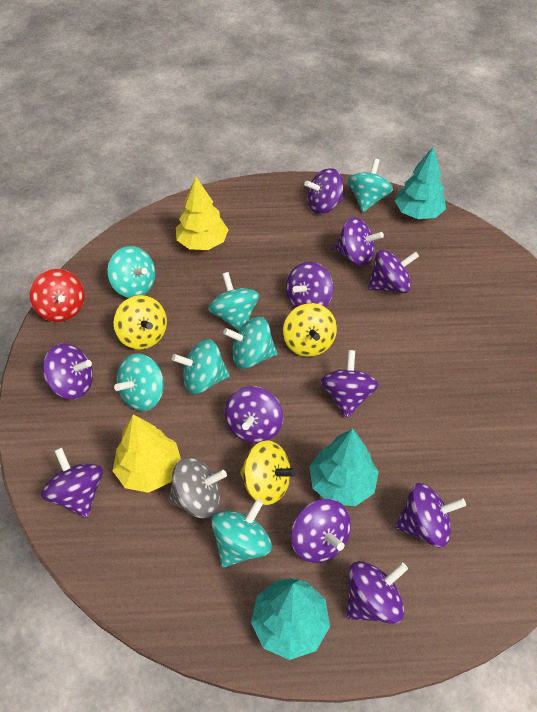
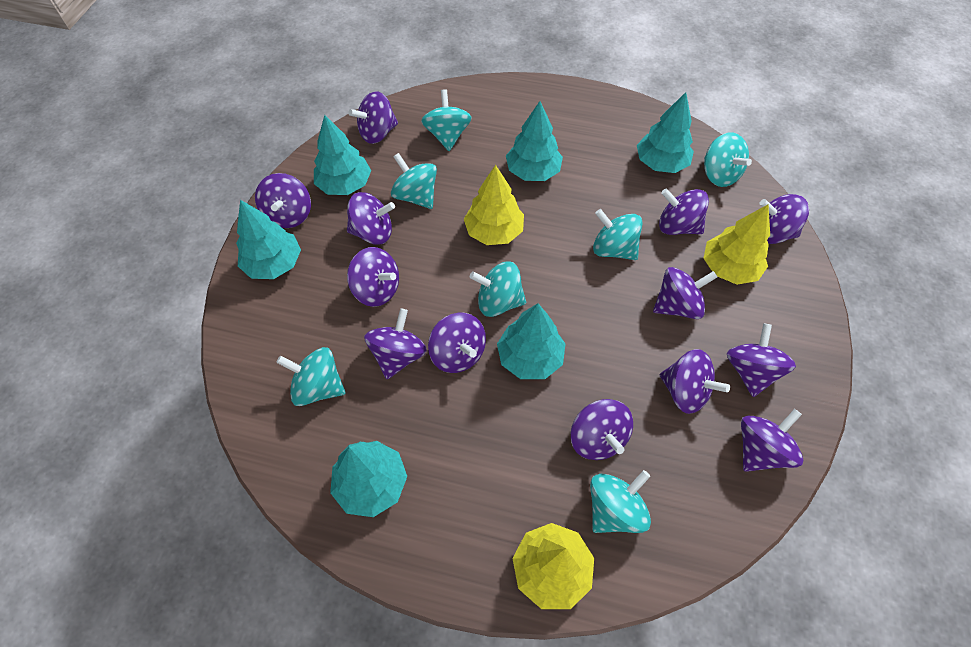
grey spinning top: [168,457,227,518] = 1 -> none = 0
purple spinning top: [41,448,103,518] [43,343,93,399] [225,386,283,444] [286,262,333,308] [291,499,351,563] [304,168,344,214] [320,350,379,418] [334,217,384,266] [346,561,408,624] [368,250,419,293] [395,483,466,548] = 11 -> [255,173,311,228] [347,192,395,245] [347,247,399,307] [348,91,398,144] [364,308,427,379] [428,313,486,373] [571,399,633,460] [653,267,717,319] [659,188,709,235] [660,349,730,414] [727,324,796,397] [741,409,803,472] [760,194,809,244] = 13
red spinning top: [30,269,85,322] = 1 -> none = 0
turquoise tree: [251,578,330,660] [309,429,379,506] [395,147,446,219] = 3 -> [236,200,301,279] [314,115,371,195] [330,441,407,517] [497,303,565,379] [506,101,563,181] [637,92,694,173] = 6
yellow spinning top: [113,295,167,350] [240,440,297,505] [283,303,337,357] = 3 -> none = 0
yellow tree: [113,414,181,493] [176,177,229,250] = 2 -> [464,165,524,245] [512,523,594,609] [703,205,770,285] = 3

